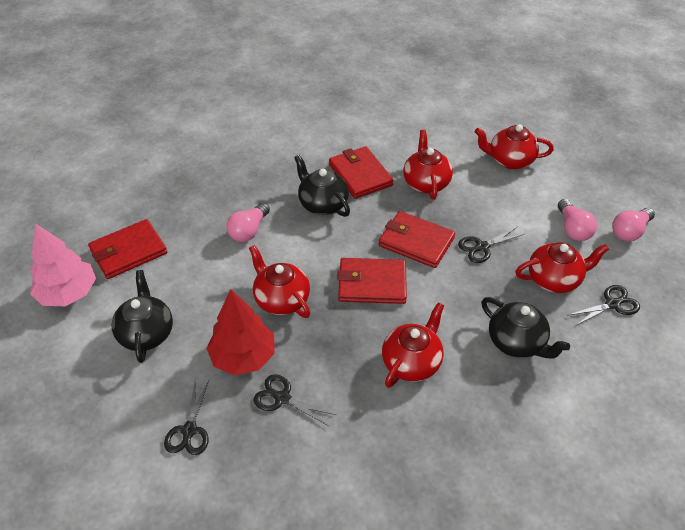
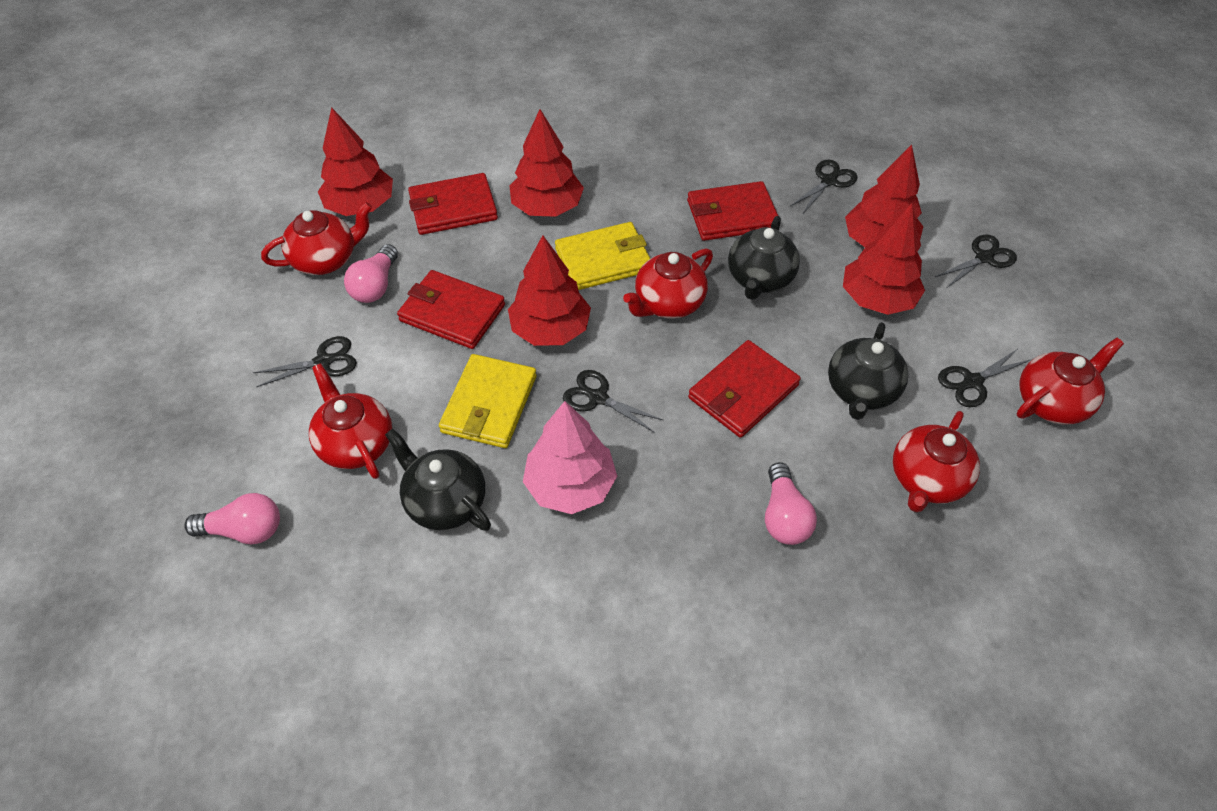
black scissors: [164,380,209,455] [253,374,336,427] [458,227,524,263] [567,285,640,326] = 4 -> [253,336,357,387] [563,370,664,433] [790,160,858,213] [935,234,1017,288] [938,348,1032,407] = 5
red tree: [206,290,275,375] = 1 -> [318,107,393,216] [508,235,591,346] [509,109,584,217] [843,203,925,315] [845,145,923,247] = 5
yellow wallet: none = 0 -> [439,354,537,448] [555,222,650,290] = 2

